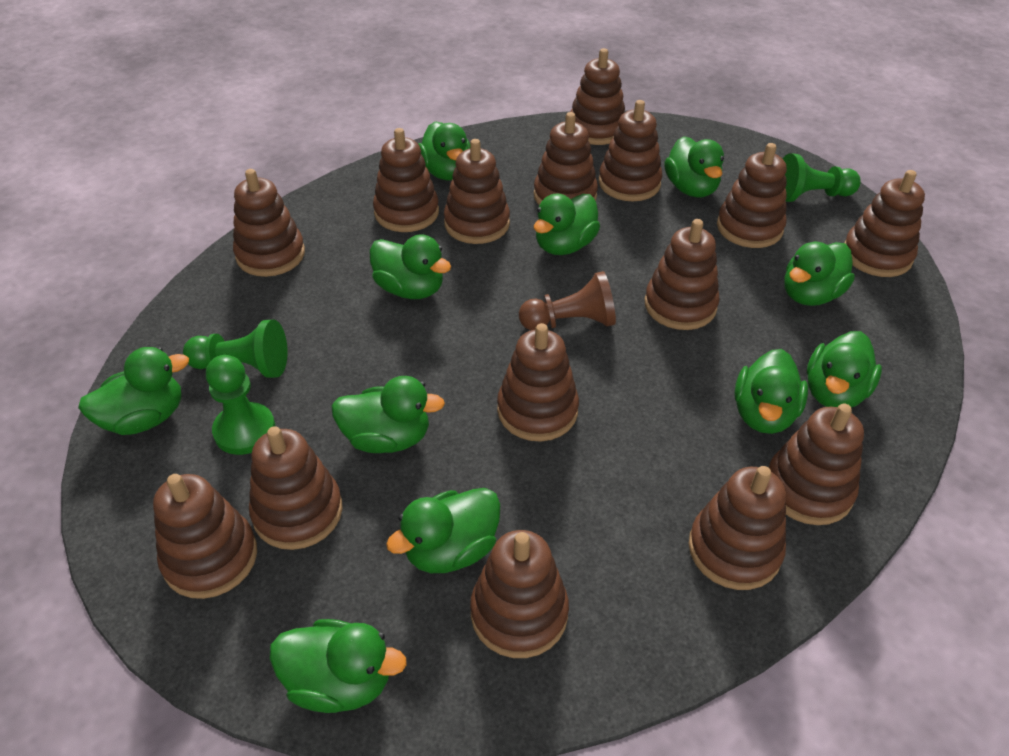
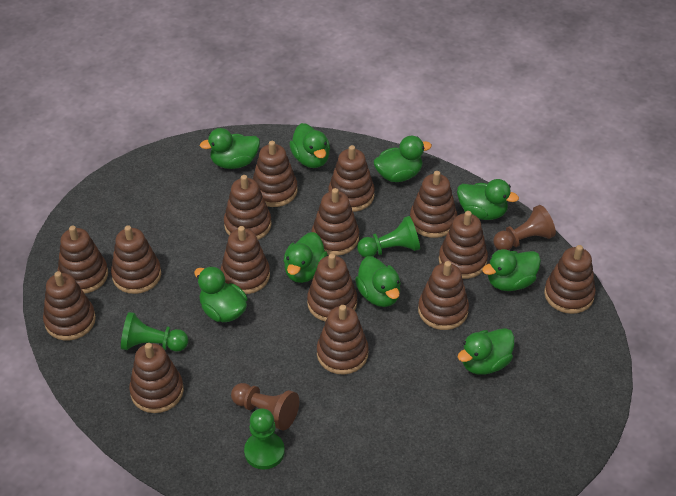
brown pawn: [519,271,616,330] = 1 -> [231,383,299,430] [493,205,556,250] = 2
green duck: [78,347,189,435] [269,619,407,713] [331,376,445,453] [369,234,451,299] [386,488,500,573] [418,121,470,181] [534,193,600,255] [664,136,724,197] [734,349,808,434] [784,242,855,306] [807,331,882,408] = 11 -> [194,266,247,322] [200,128,260,169] [284,232,328,283] [289,123,330,168] [355,256,401,307] [373,136,432,182] [457,179,519,220] [458,328,515,375] [482,249,541,291] = 9

